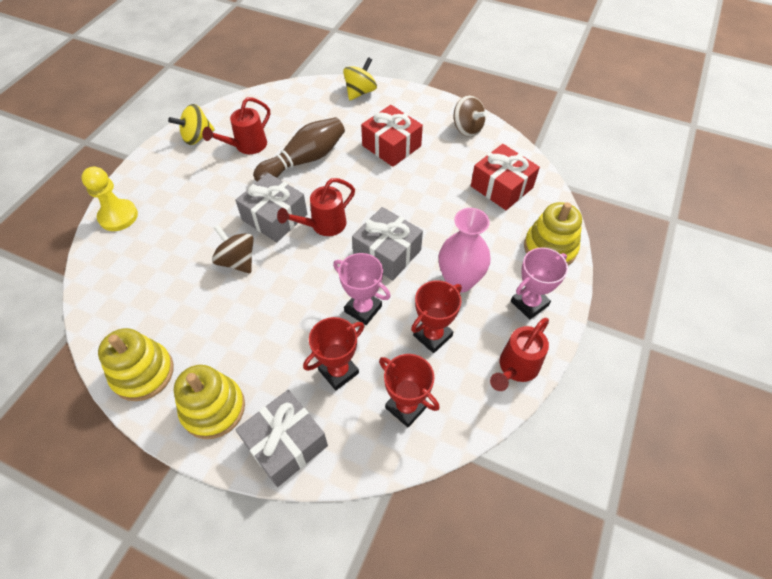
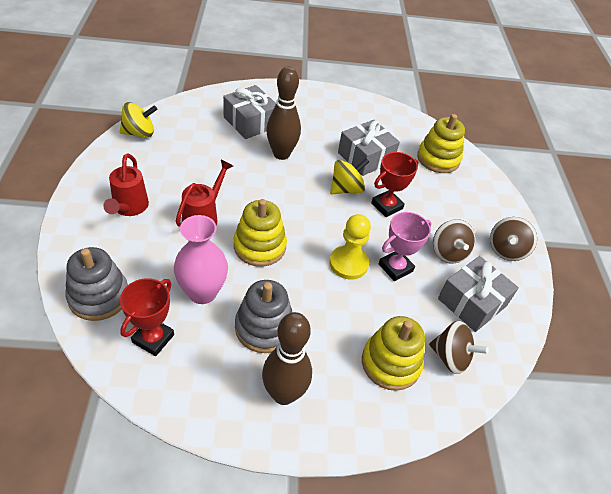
brown bowling pin: [253,117,345,181] = 1 -> [262,312,312,405] [266,66,301,160] = 2
brown spinning top: [212,225,254,273] [453,95,487,137] = 2 -> [429,321,489,374] [433,219,476,264] [490,217,537,261] = 3
grey stacking toy: none = 0 -> [65,247,128,321] [235,280,293,353] = 2
pink trophy: [333,253,391,325] [511,247,568,319] = 2 -> [379,212,432,281] = 1
red gift: [361,105,423,167] [471,144,540,210] = 2 -> none = 0
red trophy: [303,317,364,390] [379,354,440,427] [411,280,462,353] = 3 -> [120,278,174,356] [371,152,419,217] = 2
red watering can: [202,97,270,154] [277,178,355,236] [490,318,549,391] = 3 -> [103,154,149,216] [176,160,233,227] = 2

